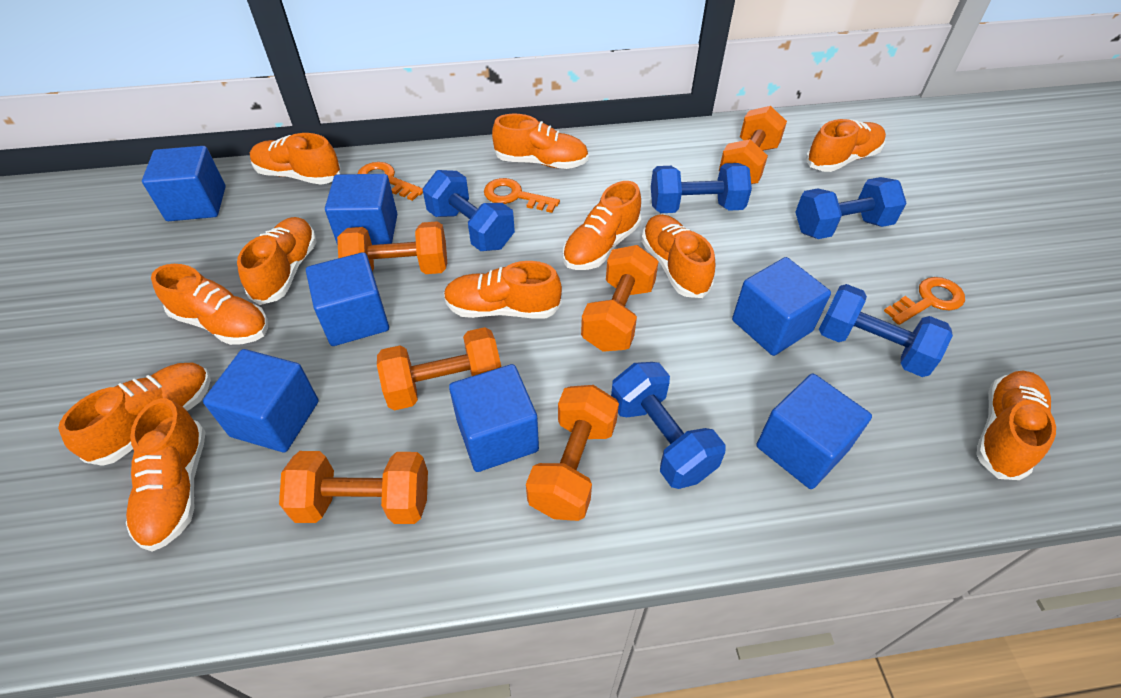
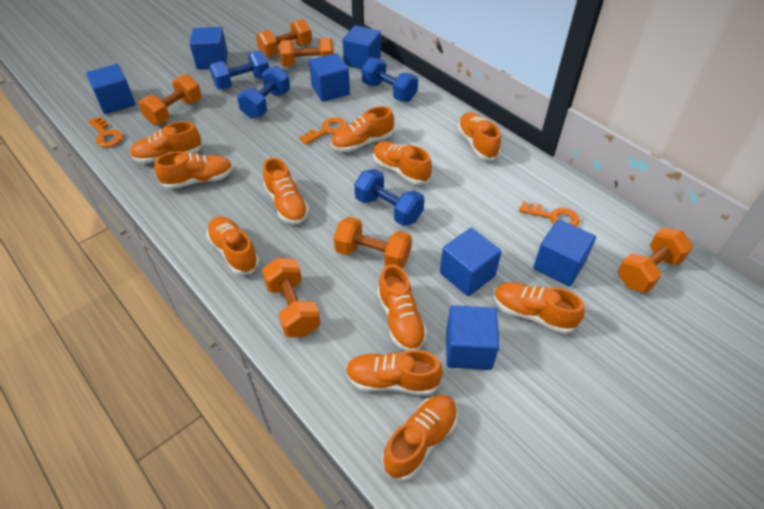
blue dumbbell: [423,170,515,251] [611,362,726,489] [651,163,752,213] [796,177,906,239] [819,284,953,377] = 5 -> [209,50,269,90] [237,66,290,119] [354,169,425,226] [362,57,418,102] = 4

